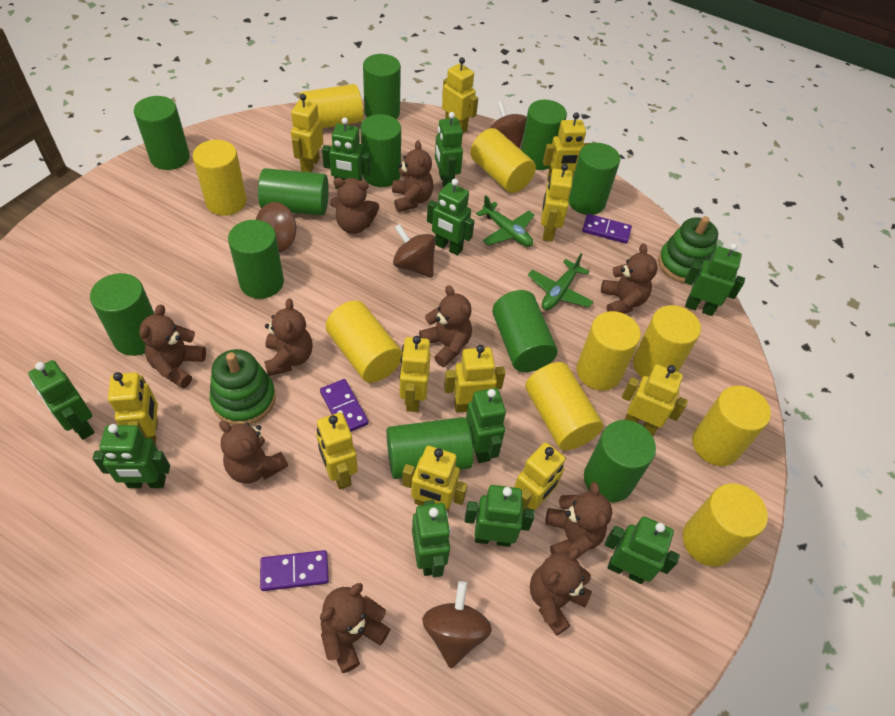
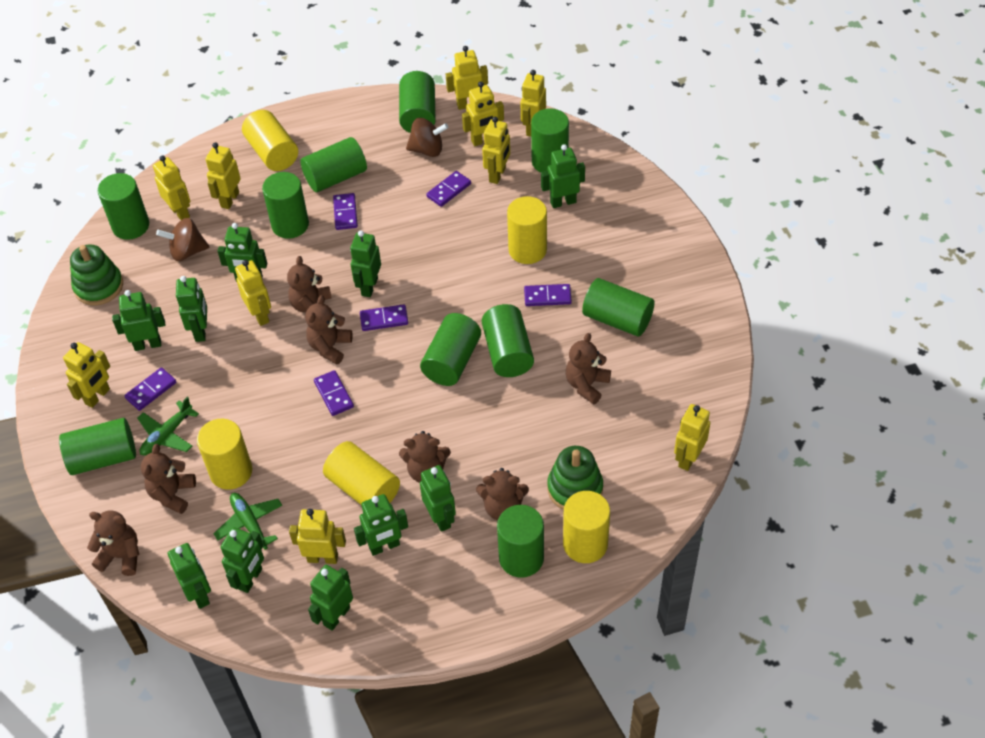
brown spinning top: [256,202,297,252] [393,224,436,278] [422,581,492,668] [490,101,527,148] = 4 -> [156,218,209,261] [406,118,448,157] = 2
brown teddy bear: [139,305,206,388] [219,421,288,484] [264,298,313,376] [320,583,390,673] [330,178,379,234] [392,140,433,212] [419,285,472,367] [530,547,592,636] [545,482,612,558] [601,244,658,314] = 10 -> [87,510,139,576] [141,444,196,514] [287,256,332,314] [305,295,353,365] [399,431,451,483] [476,468,529,521] [566,333,611,405] = 7
green cylinder: [90,273,155,356] [134,96,190,170] [228,220,284,299] [258,168,329,216] [361,114,401,187] [363,54,401,119] [386,417,473,479] [492,290,558,372] [521,100,567,170] [569,143,620,215] [584,420,656,502] = 11 -> [59,418,136,475] [98,173,149,240] [262,172,309,239] [300,137,367,192] [399,71,436,133] [420,313,481,386] [482,304,534,377] [497,505,544,578] [531,108,569,172] [582,278,655,336] = 10
purple domino: [260,550,329,591] [320,379,369,432] [582,214,632,244] = 3 -> [124,367,176,411] [314,370,354,416] [333,193,358,230] [360,304,408,331] [426,171,471,207] [524,284,572,306] = 6
yellow cylinder: [193,140,247,216] [300,84,363,128] [326,300,403,383] [470,128,536,193] [525,362,603,450] [577,311,641,391] [633,305,701,378] [683,484,768,567] [692,386,771,466] = 9 -> [197,419,252,490] [242,110,298,171] [323,441,400,505] [507,196,547,264] [563,491,610,563] = 5
yellow robot: [108,372,158,446] [291,94,323,172] [316,412,358,489] [399,336,431,412] [402,446,468,513] [442,57,478,133] [444,345,505,413] [514,442,566,512] [541,164,573,242] [543,112,590,183] [622,364,688,435] = 11 -> [63,342,110,408] [153,155,190,220] [205,142,241,209] [235,260,271,326] [289,509,346,564] [446,46,488,110] [462,82,504,146] [482,117,510,184] [521,70,546,137] [674,404,710,471] = 10

